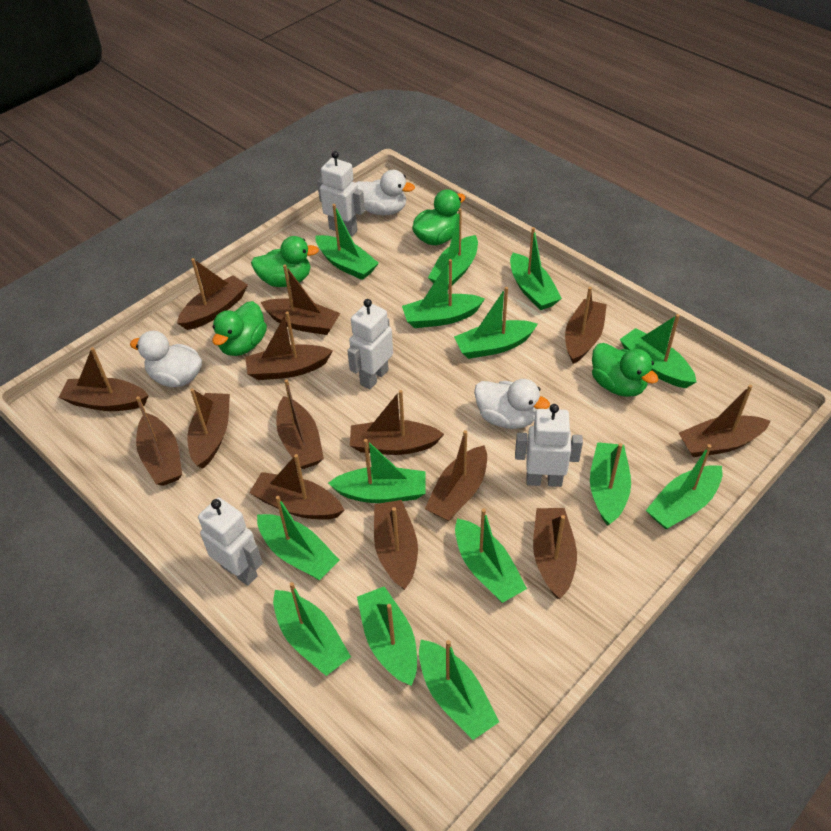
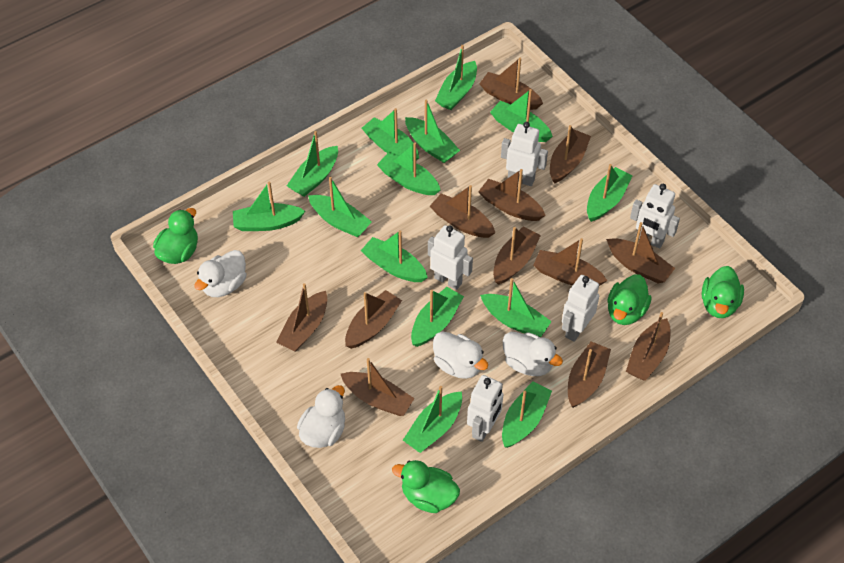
brown boat: [59,347,149,411] [136,396,182,486] [177,258,248,330] [187,388,230,469] [245,311,333,380] [249,454,344,520] [260,265,340,335] [276,379,324,469] [350,390,444,455] [374,500,418,590] [425,430,487,521] [533,508,577,599] [565,287,607,364] [679,385,770,457] = 14 -> [276,283,327,352] [341,358,415,416] [345,290,402,349] [430,185,495,238] [478,169,546,221] [479,58,543,110] [493,227,541,285] [533,238,607,286] [550,125,591,184] [568,341,611,408] [606,222,675,284] [626,312,670,381] = 12
white duck: [130,331,202,387] [356,170,415,215] [474,379,550,429] = 3 -> [194,250,247,297] [297,385,345,448] [433,331,488,379] [503,332,563,376] = 4
white robot: [198,497,263,586] [317,151,365,237] [347,299,393,389] [515,404,583,487] = 4 -> [428,225,473,290] [467,375,503,442] [501,122,548,186] [562,275,599,342] [630,184,680,248] = 5

